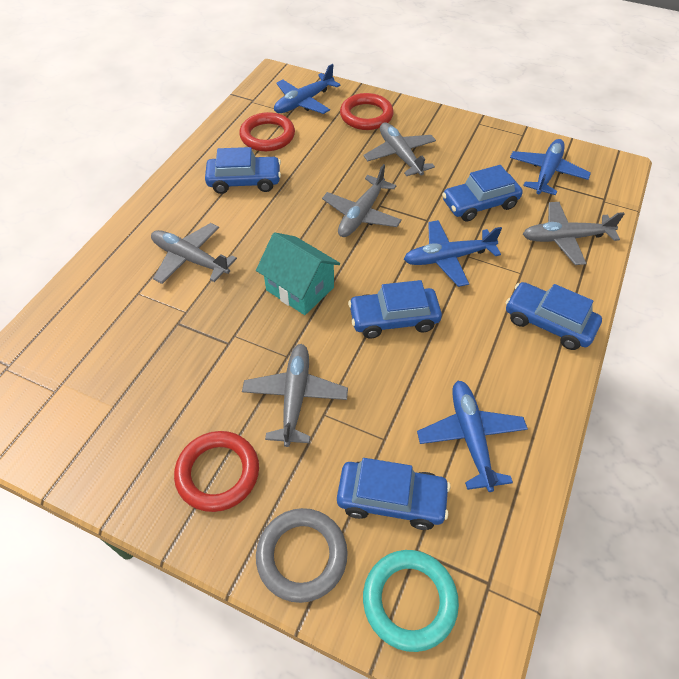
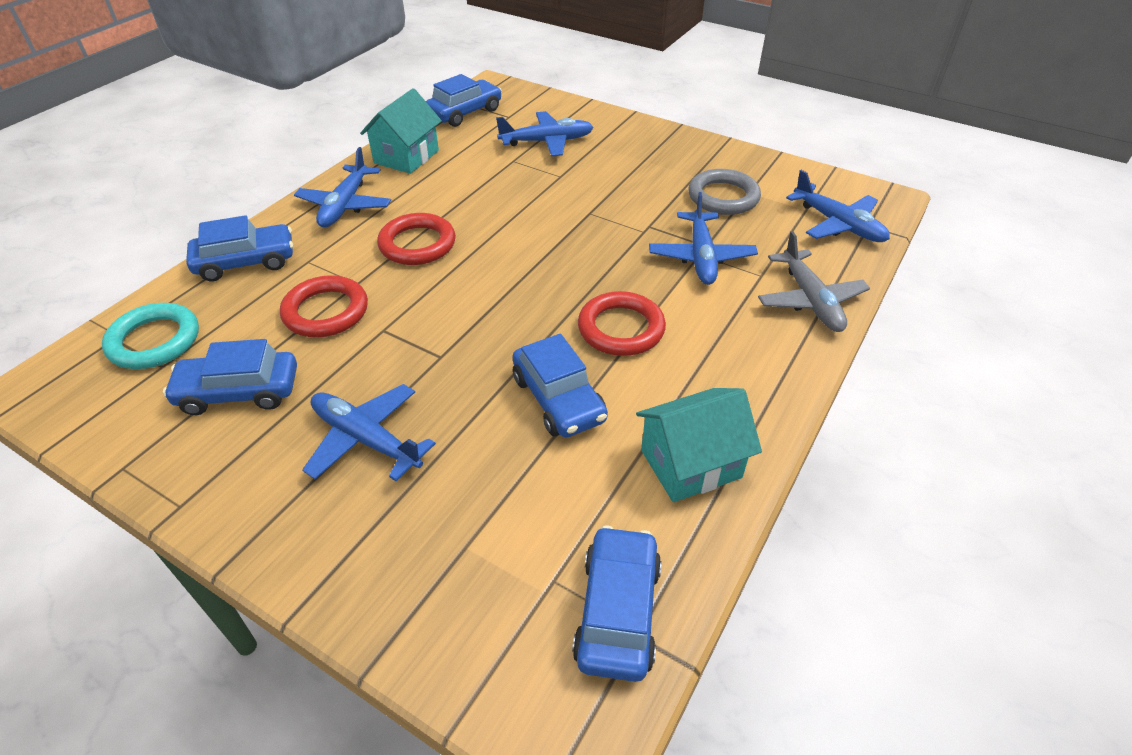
blue plane: [274,64,341,114] [404,220,502,287] [417,381,528,492] [510,139,591,195] = 4 -> [294,147,391,228] [302,384,436,481] [496,111,593,157] [649,192,758,285] [786,170,890,242] = 5
grey plane: [151,223,237,284] [242,344,348,447] [322,164,402,237] [363,122,436,176] [523,202,625,265] = 5 -> [758,231,870,332] = 1
turquoise house: [256,232,340,315] = 1 -> [360,88,442,174] [636,388,762,502] = 2

